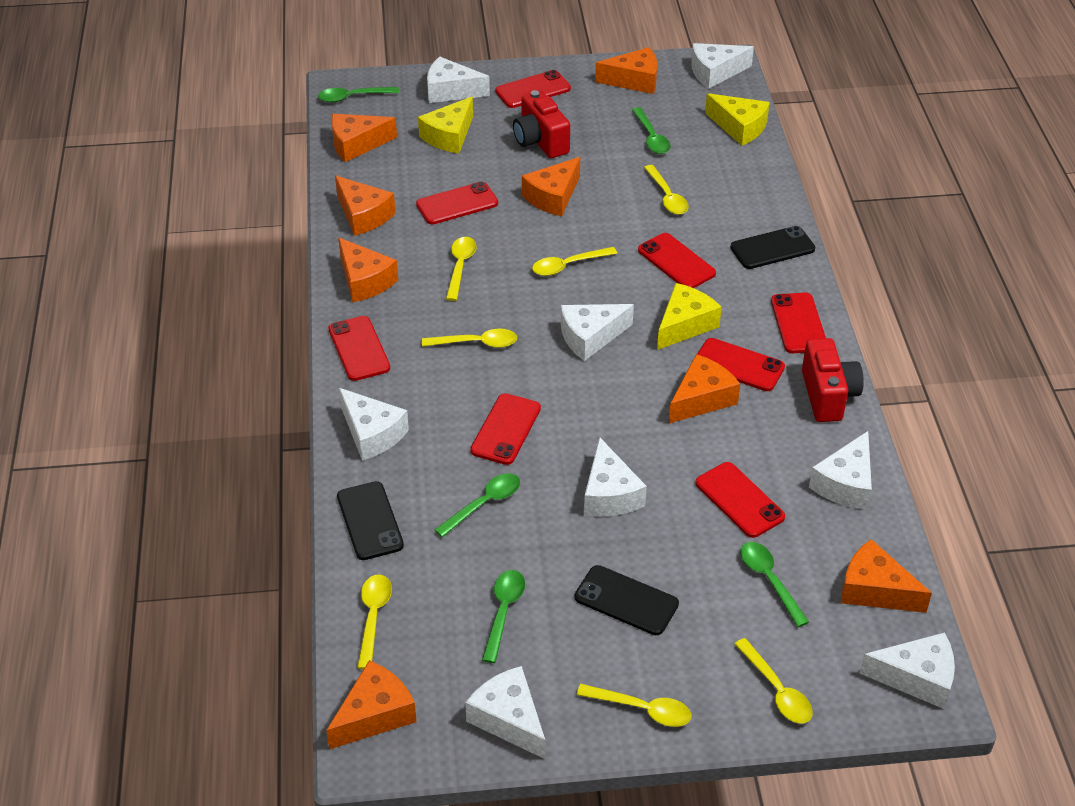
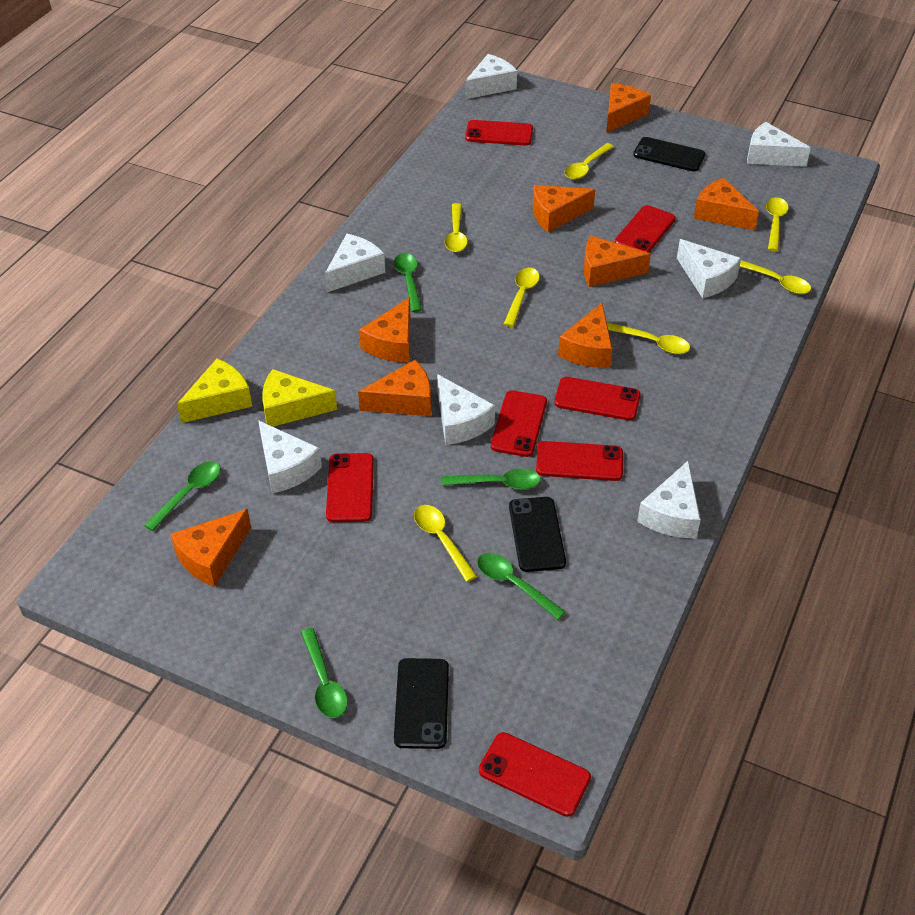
red camera: [513,90,570,158] [802,338,864,422] = 2 -> none = 0
red phone: [328,316,390,381] [416,182,498,225] [470,393,541,465] [495,70,571,108] [638,233,716,288] [695,462,785,538] [697,338,785,391] [771,292,826,353] = 8 -> [326,453,374,522] [465,120,533,145] [479,732,591,817] [491,390,547,457] [536,441,623,481] [554,377,641,421] [614,205,676,253] = 7
white cheese: [339,388,409,461] [427,56,490,103] [465,666,546,759] [561,304,634,361] [584,437,647,517] [691,43,754,89] [809,431,872,510] [860,632,955,709] = 8 -> [258,420,322,493] [325,234,385,292] [437,374,495,445] [465,54,517,99] [637,461,701,539] [677,239,741,298] [747,122,811,167] = 7
yellow cheese: [418,97,473,154] [657,283,722,350] [705,93,770,146] = 3 -> [177,359,252,423] [262,369,337,427] = 2

